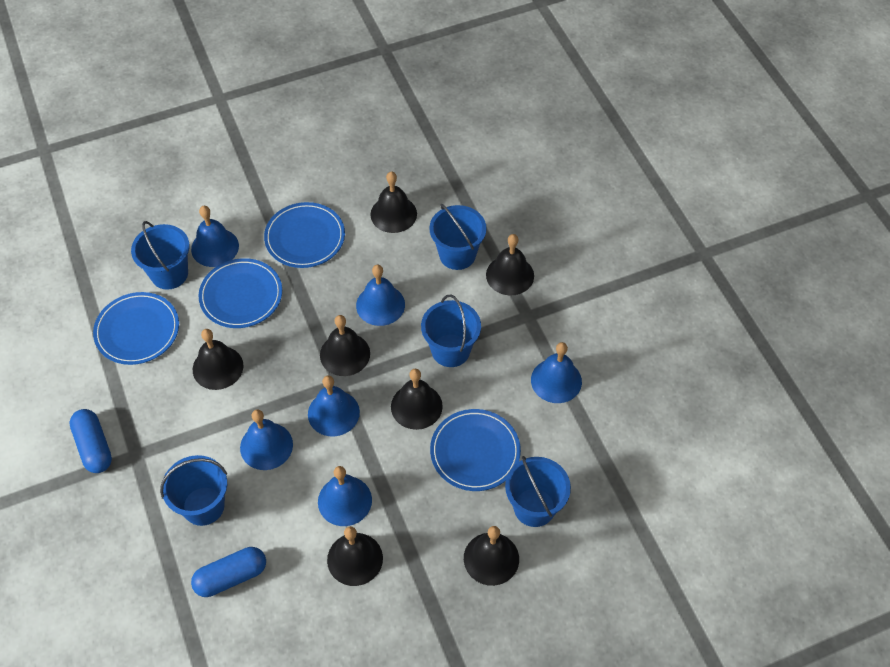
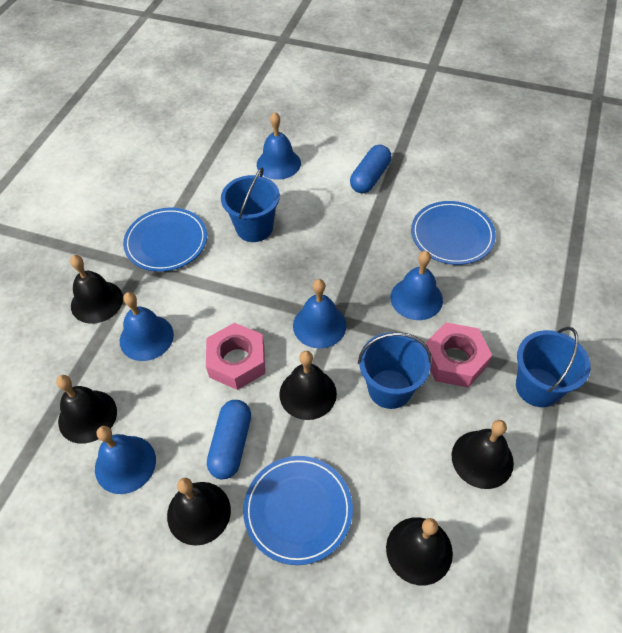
black bell: [193,329,243,390] [320,315,370,376] [327,526,383,586] [370,172,417,233] [391,369,443,430] [464,526,519,586] [486,234,534,295] = 7 -> [56,375,117,444] [70,255,123,324] [167,478,231,546] [279,351,337,420] [386,517,453,585] [452,420,514,489] = 6
blue bell: [191,206,239,267] [240,409,293,470] [308,376,360,436] [318,466,372,526] [356,265,405,326] [531,342,582,403] = 6 -> [95,426,156,494] [120,292,174,361] [257,112,301,180] [293,279,346,348] [390,251,443,320] = 5
blue bucket: [131,221,190,289] [160,455,227,526] [421,295,481,367] [429,204,487,270] [505,456,571,527] = 5 -> [221,167,280,242] [358,332,432,409] [516,327,591,407] = 3
blue plate: [93,292,179,365] [199,258,282,328] [264,202,345,268] [430,409,521,491] = 4 -> [123,208,207,272] [243,456,353,565] [411,201,496,265] = 3
pink nut: none = 0 -> [206,323,265,390] [426,322,492,388] = 2

